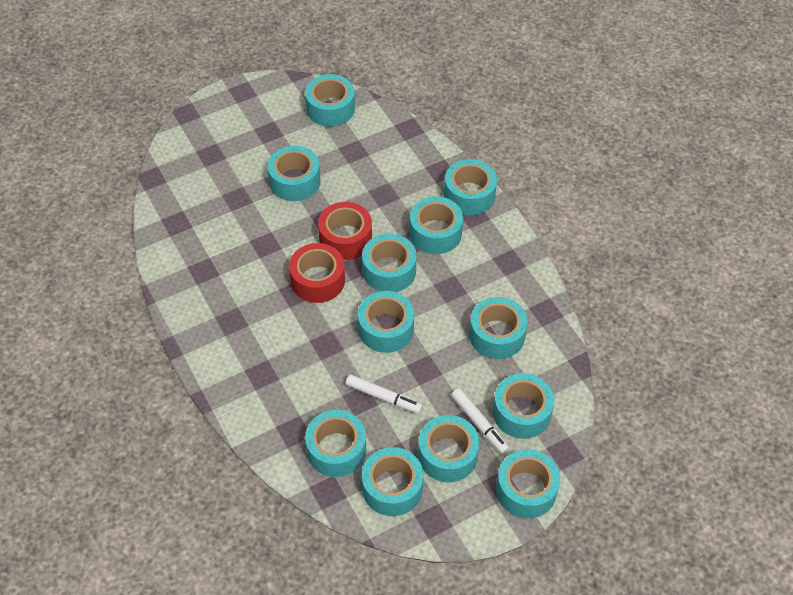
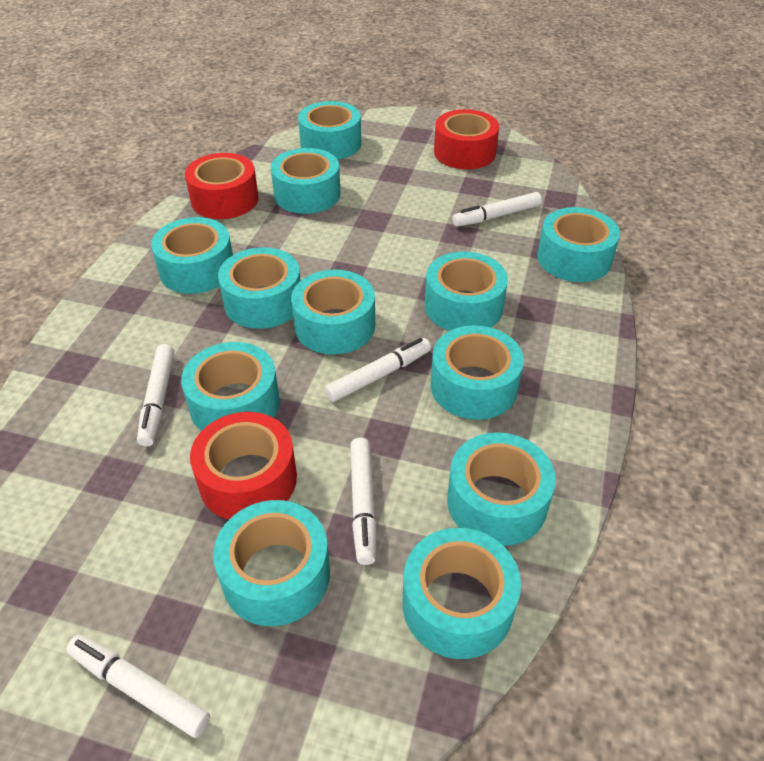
red tape: [289,243,345,303] [318,202,372,260] = 2 -> [185,153,258,219] [190,412,297,520] [434,109,499,169] = 3
white marker: [346,375,423,414] [451,388,509,454] = 2 -> [66,635,210,738] [137,344,174,447] [324,338,431,402] [350,438,376,565] [452,192,542,227] = 5

